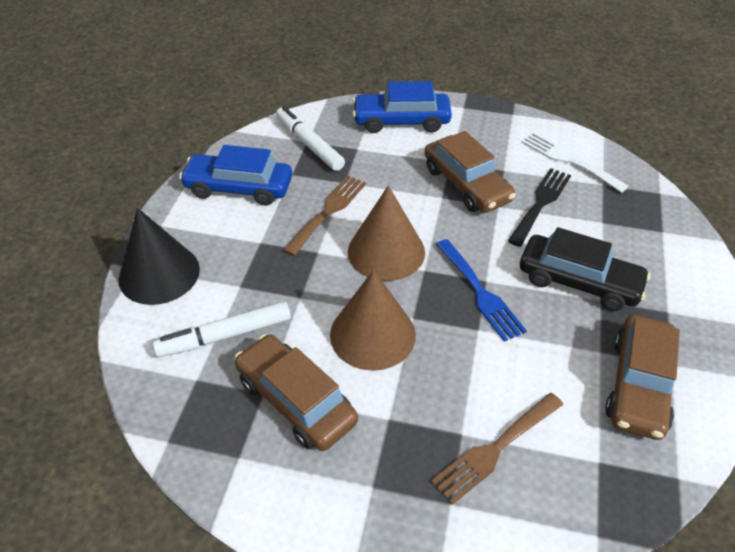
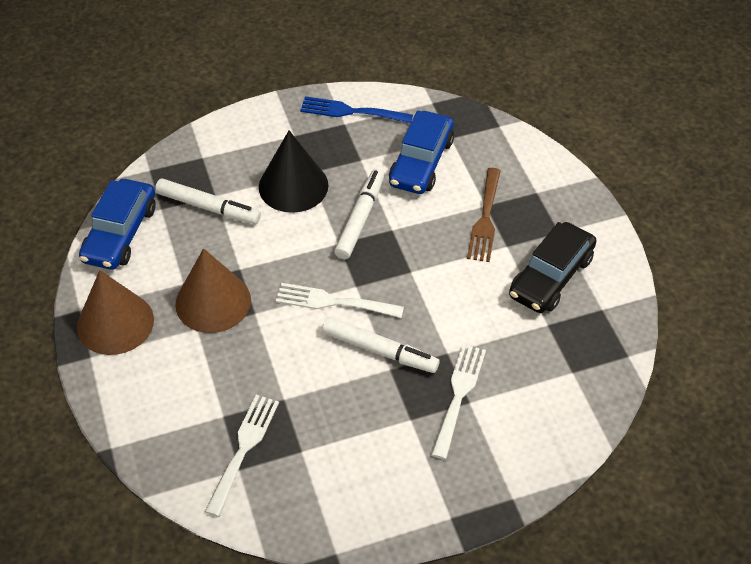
black fork: [508,168,571,247] = 1 -> none = 0
brown car: [234,334,358,451] [425,131,516,213] [605,315,680,440] = 3 -> none = 0
brown fork: [283,175,366,256] [431,393,563,505] = 2 -> [467,168,501,262] = 1
white fork: [521,132,629,193] = 1 -> [205,395,279,517] [276,283,404,318] [431,344,486,459] = 3
white marker: [153,301,291,357] [276,106,345,171] = 2 -> [155,178,261,224] [322,317,440,373] [334,169,384,259] = 3

